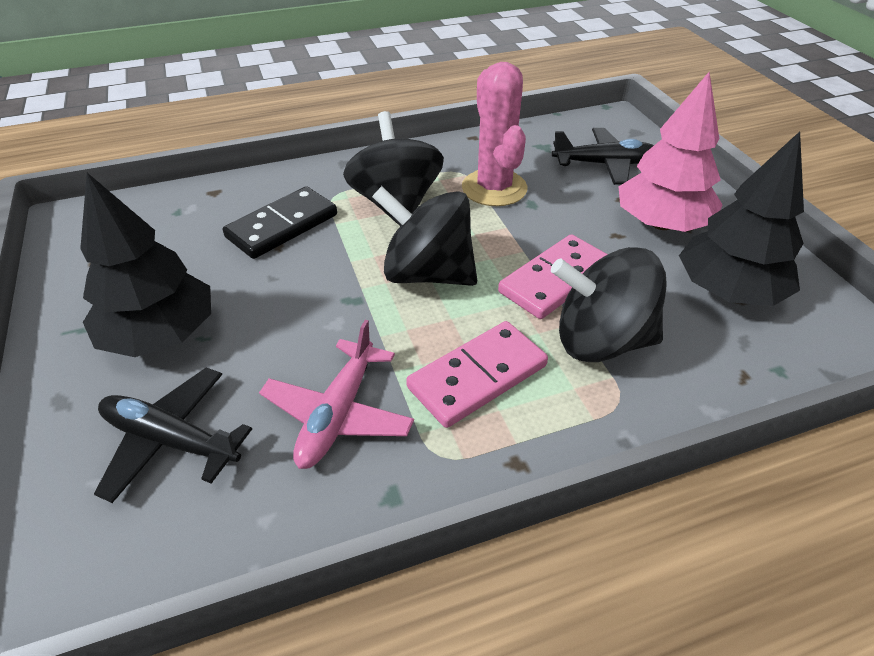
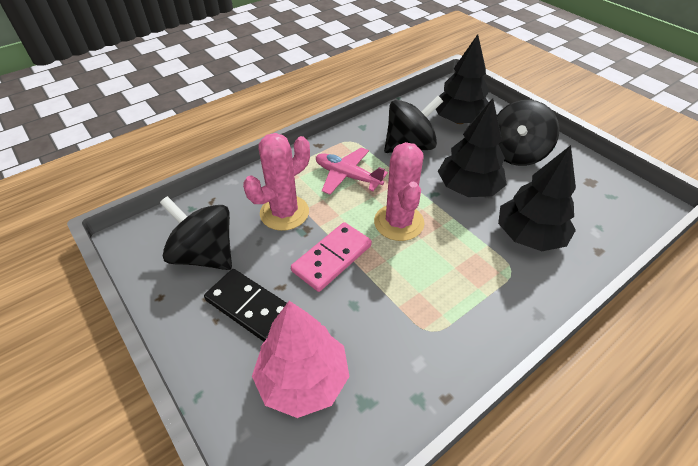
black plane: [94,368,252,503] [552,128,654,185] = 2 -> none = 0
black tree: [80,173,211,357] [679,131,804,306] = 2 -> [436,34,489,124] [438,98,507,197] [498,145,576,251] = 3
pink cactus: [462,62,527,206] = 1 -> [243,133,310,231] [374,142,424,241] = 2
pink domino: [406,321,548,428] [498,234,608,319] = 2 -> [291,222,372,292] = 1

